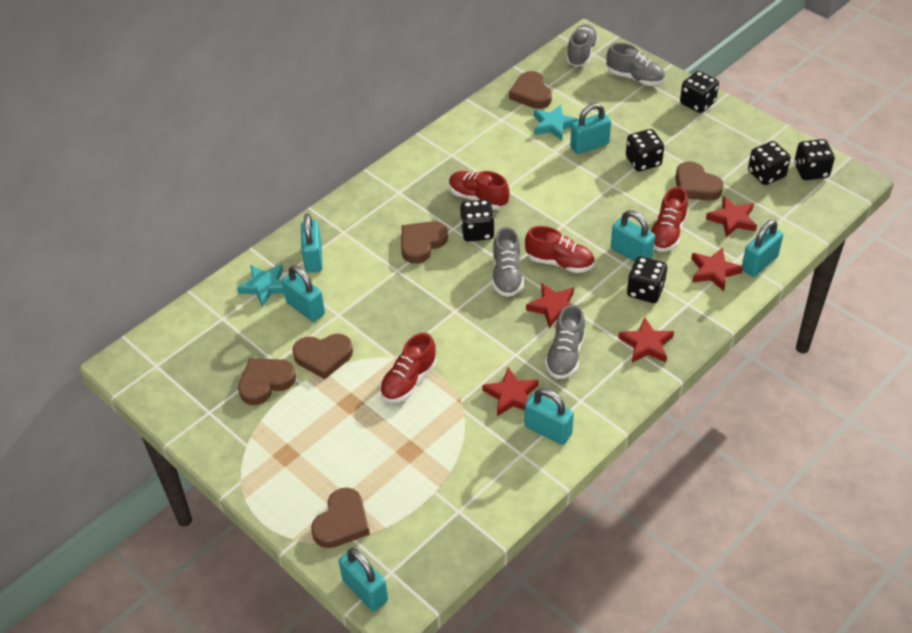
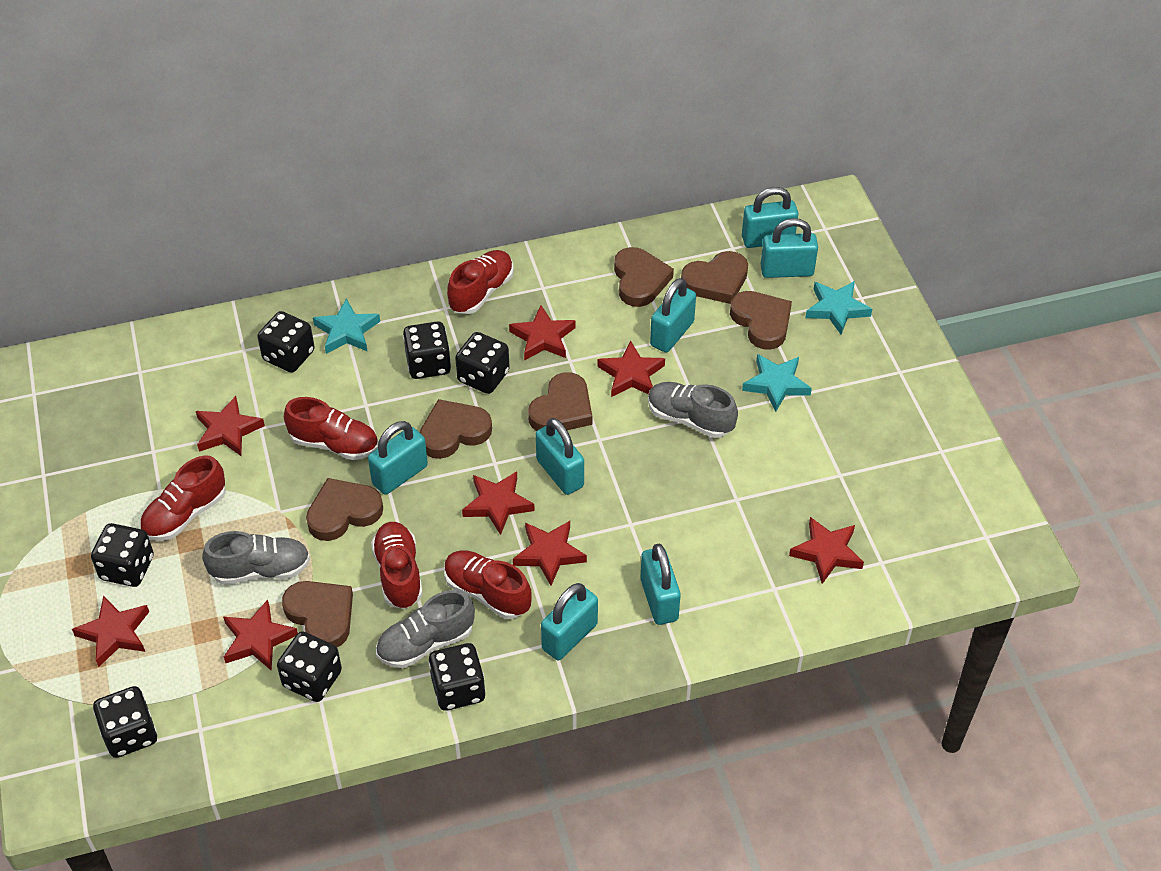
black dice: [460,199,495,242] [626,129,664,171] [627,256,667,303] [680,71,719,113] [748,141,791,185] [794,139,835,180] = 6 -> [91,523,154,587] [93,686,157,758] [257,311,315,373] [277,631,342,702] [403,321,451,379] [429,643,486,711] [455,332,510,394] = 7
brown heart: [238,358,296,405] [293,334,353,379] [311,488,370,548] [401,221,448,264] [509,71,552,109] [675,161,724,200] = 6 -> [282,581,353,647] [306,478,383,541] [420,399,492,459] [528,372,592,431] [614,247,674,307] [681,251,748,304] [730,291,792,350] = 7
grey shoe: [492,227,524,297] [545,305,586,379] [566,24,598,67] [607,43,665,86] = 4 -> [202,531,310,584] [376,590,475,668] [648,382,738,438] = 3
red shoe: [380,333,437,402] [449,171,510,210] [525,226,594,273] [650,187,688,252] = 4 -> [140,455,226,541] [284,397,378,460] [371,522,423,609] [444,550,532,619] [447,250,514,314] = 5
red star: [482,367,539,416] [526,283,574,328] [618,317,674,363] [691,247,743,291] [706,196,757,238] = 5 -> [72,595,149,667] [196,396,265,456] [223,600,298,671] [462,471,535,535] [509,305,576,361] [513,521,587,586] [597,341,665,397] [789,517,864,584] = 8
turquoise star: [237,264,284,307] [534,105,579,141] = 2 -> [313,298,380,354] [742,354,812,412] [805,281,872,335] = 3

